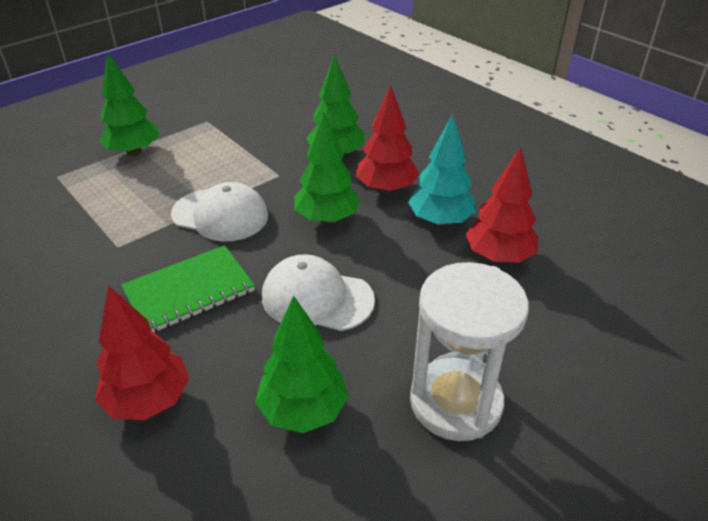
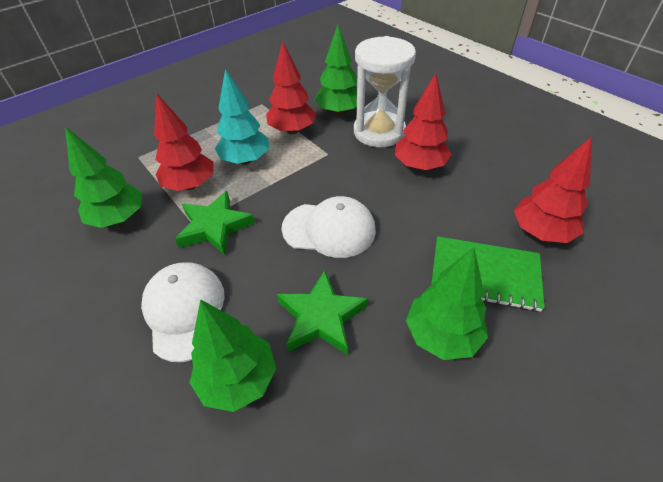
green star: none = 0 -> [175,191,255,255] [277,270,368,355] = 2
red tree: [95,285,189,420] [356,85,419,194] [466,147,538,263] = 3 -> [154,94,214,191] [266,41,316,134] [395,73,452,171] [514,136,592,243] = 4

